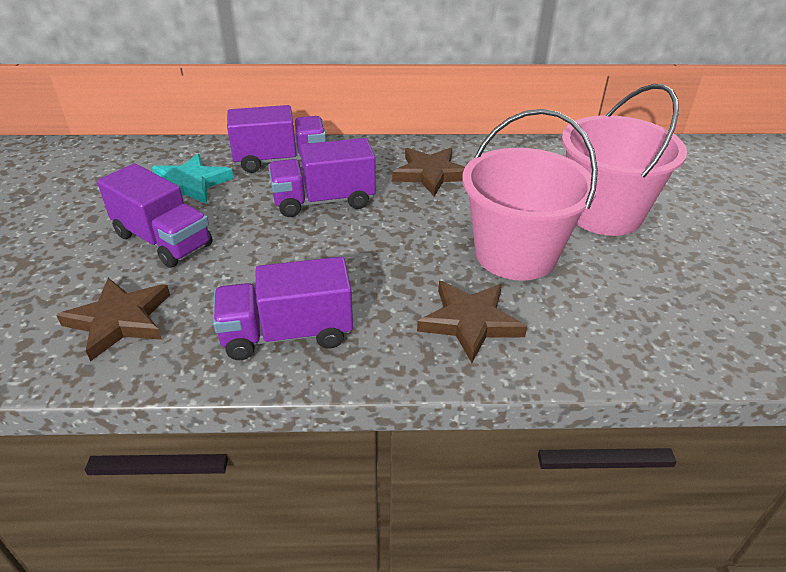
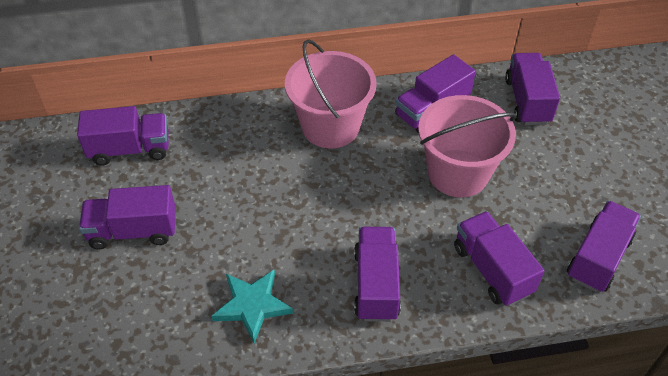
brown star: [56,278,170,362] [392,148,465,197] [417,281,527,363] = 3 -> none = 0
purple truck: [97,163,213,268] [213,257,353,360] [227,105,326,173] [268,138,376,217] = 4 -> [77,106,169,166] [79,185,176,249] [354,227,401,322] [395,54,476,133] [454,211,544,306] [505,53,560,125] [567,201,641,292] = 7

